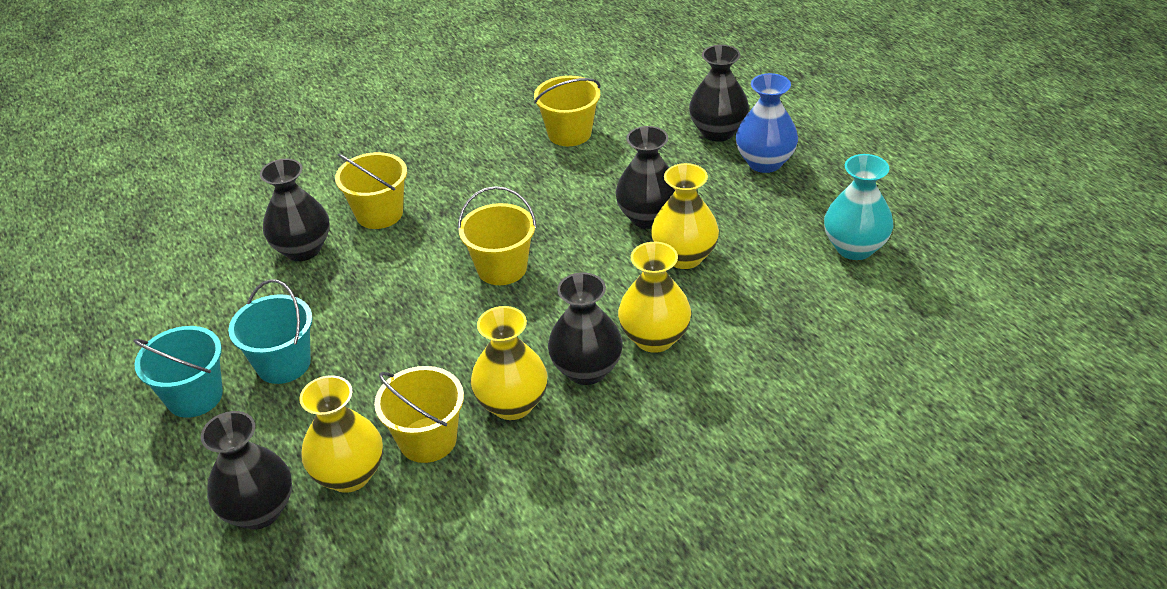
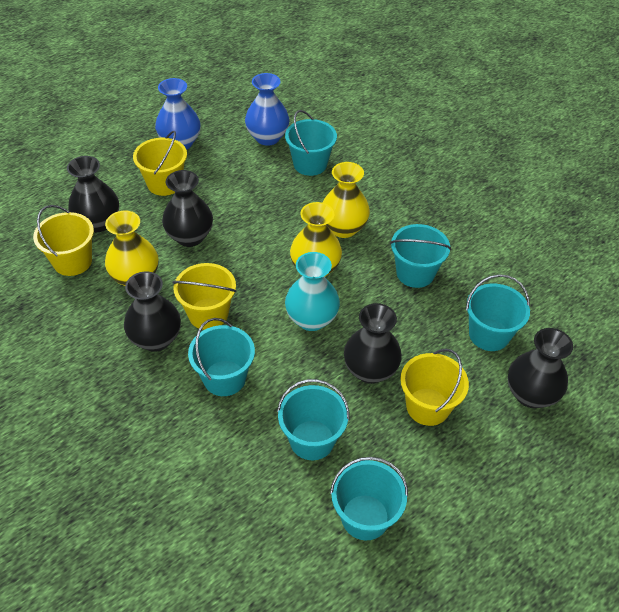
blue vase: [736,73,798,173] = 1 -> [155,78,201,150] [245,73,289,146] = 2
turquoise bucket: [134,326,223,418] [228,279,313,384] = 2 -> [188,318,255,396] [277,379,350,460] [285,110,337,176] [330,457,408,540] [390,224,451,288] [466,274,530,351] = 6
yellow vase: [299,375,383,493] [471,306,547,420] [618,242,691,353] [651,163,719,269] = 4 -> [105,211,159,286] [290,202,342,277] [323,162,370,238] = 3

